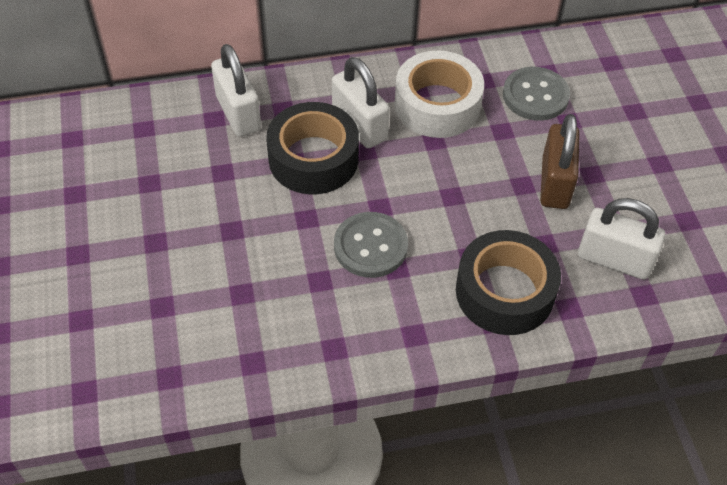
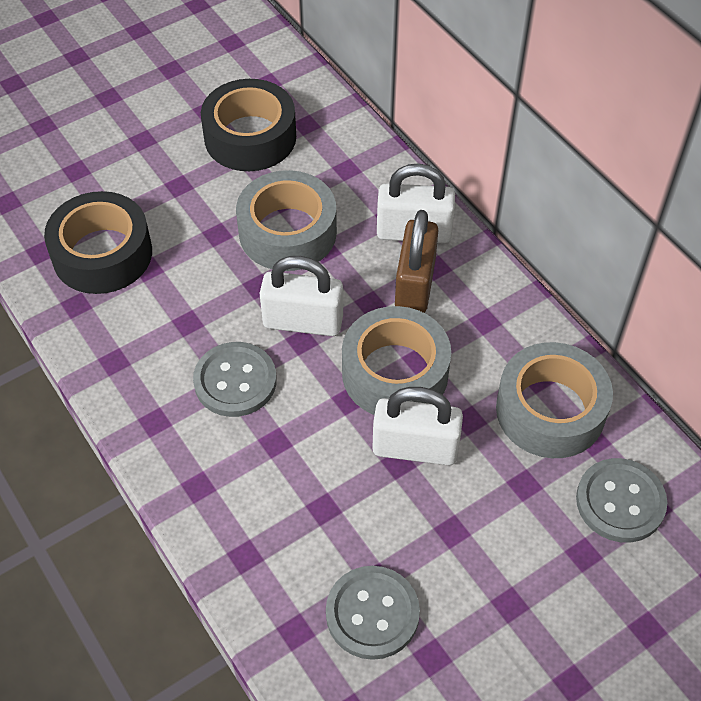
grey button: [334,212,408,278] [503,67,570,121] = 2 -> [193,342,277,417] [326,566,420,660] [576,458,667,543] = 3
grey tape: none = 0 -> [236,170,337,271] [342,306,451,415] [496,342,613,458] = 3
white tape: [395,50,484,138] = 1 -> none = 0

